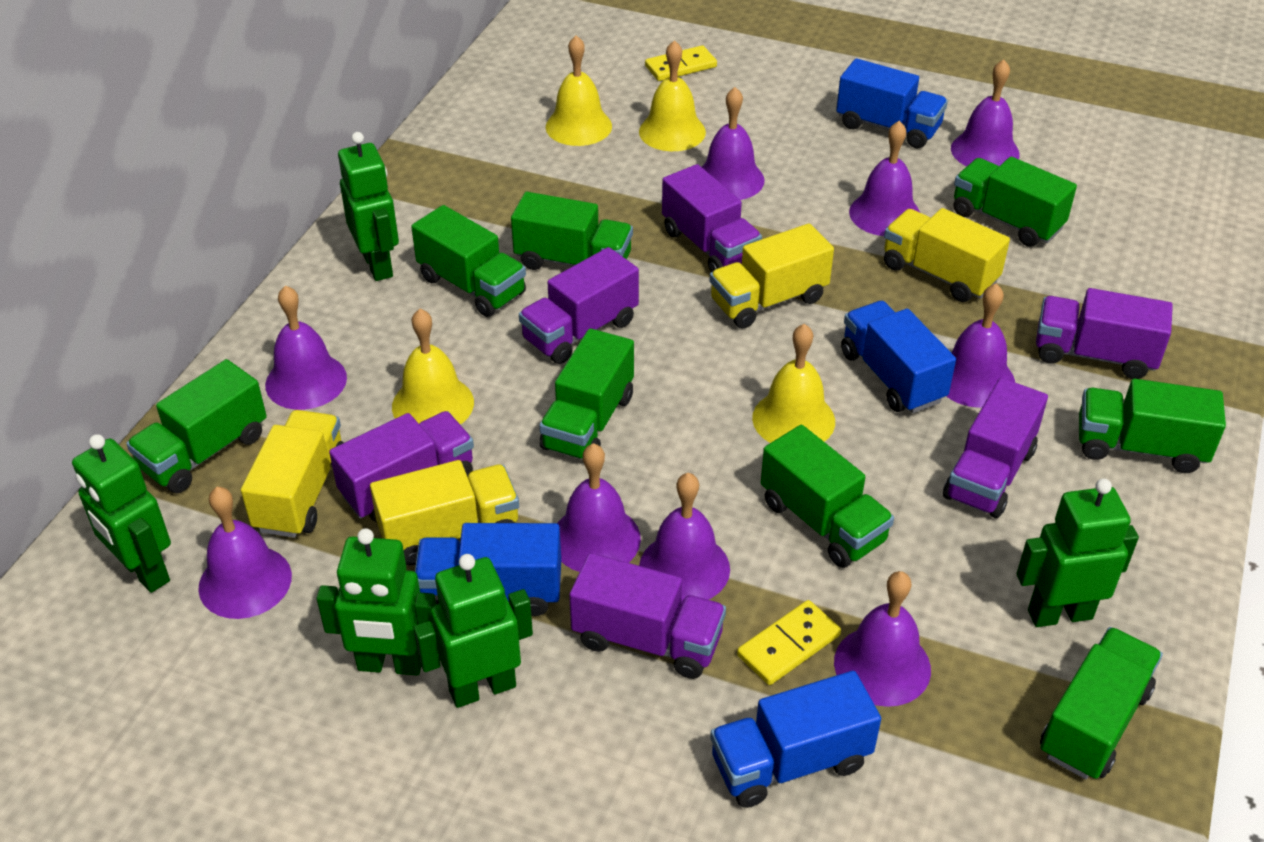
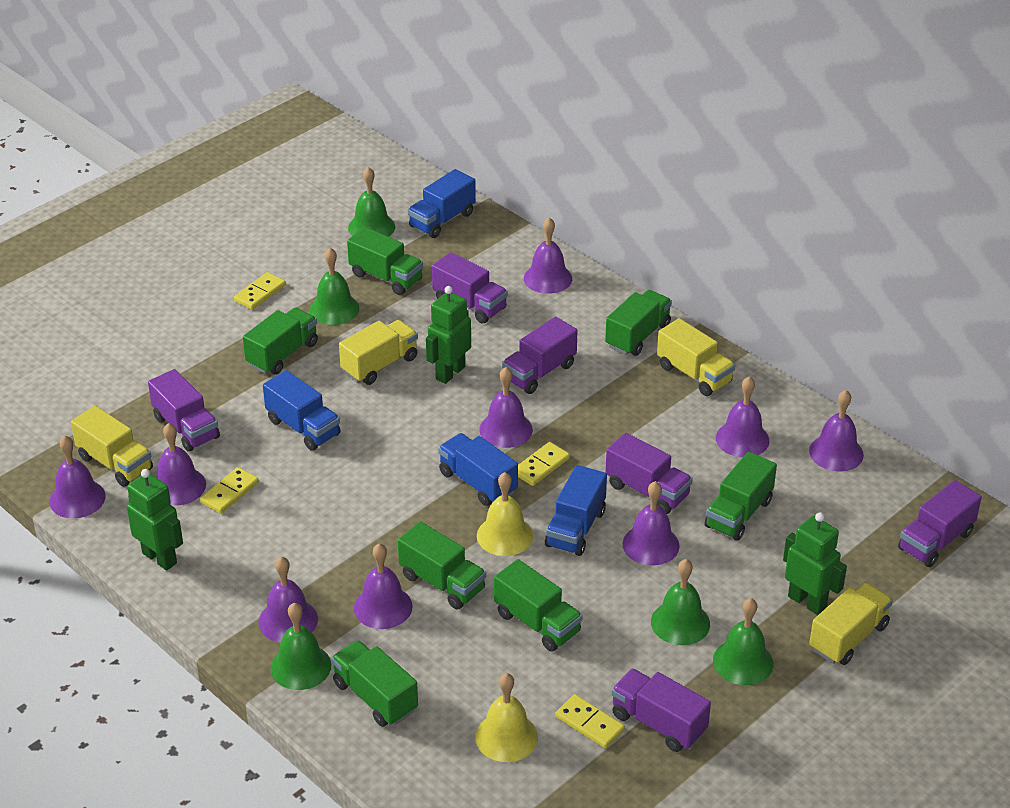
green bell: none = 0 -> [271,603,331,690] [310,248,359,325] [348,167,395,237] [651,559,710,645] [713,598,774,685] = 5
green robot: [72,434,171,593] [316,528,436,675] [338,132,399,281] [413,554,533,708] [1016,479,1139,627] = 5 -> [127,469,183,570] [426,286,471,384] [783,512,847,615] = 3
green truck: [126,359,267,493] [411,205,526,317] [511,192,633,270] [539,329,634,459] [761,425,894,568] [953,157,1077,247] [1040,627,1163,779] [1079,379,1226,473] = 8 -> [243,307,318,375] [331,640,418,727] [347,227,423,295] [398,521,486,609] [494,559,583,652] [605,290,672,356] [704,452,777,541] = 7
yellow bell: [392,309,474,425] [546,35,612,146] [639,40,706,151] [752,324,835,443] = 4 -> [475,673,538,762] [477,472,533,556] = 2
yellow domino: [645,45,717,81] [737,600,841,685] = 2 -> [200,467,259,514] [234,272,286,310] [518,442,570,486] [556,694,625,748] = 4

